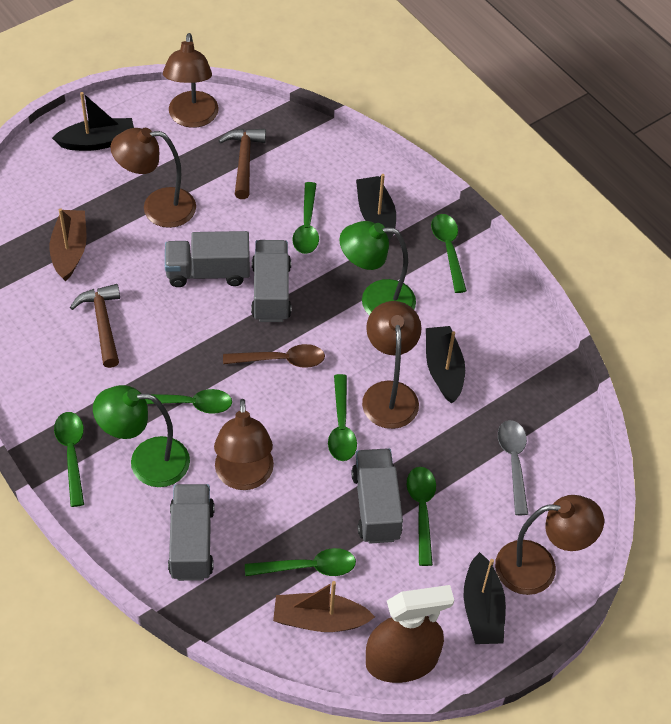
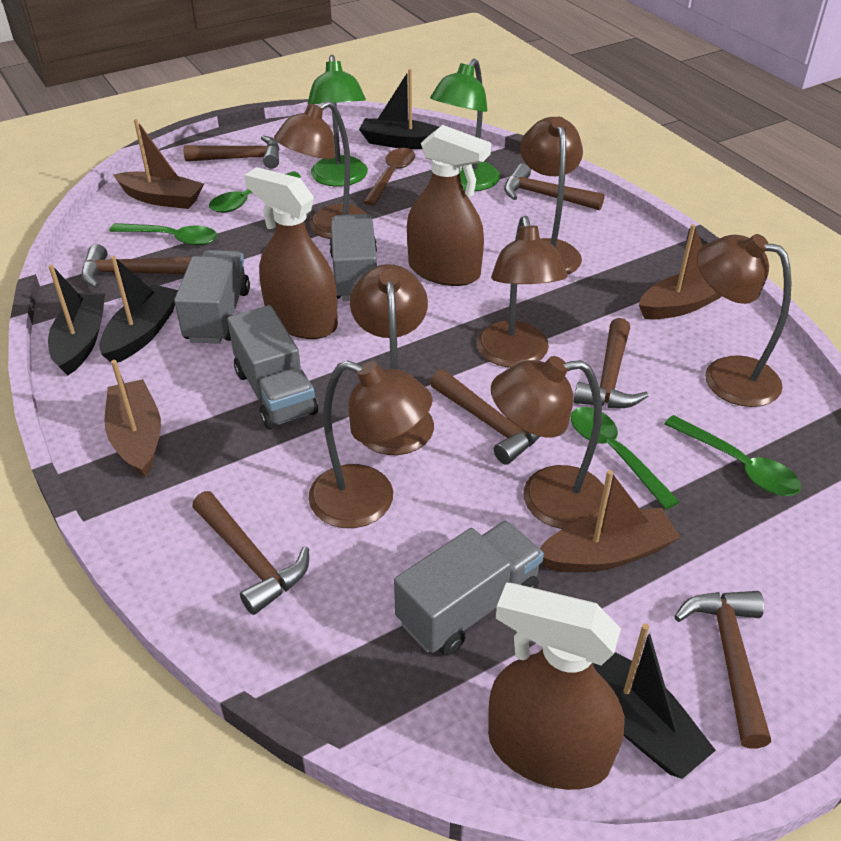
brown boat: [50,208,87,281] [273,581,375,632] = 2 -> [104,360,161,477] [113,119,204,209] [540,470,681,572] [639,224,722,319] = 4
brown hammer: [70,284,120,368] [219,129,266,199] = 2 -> [82,244,192,288] [184,136,280,169] [192,491,309,615] [430,369,541,465] [504,164,605,210] [574,318,649,408] [674,591,771,749] = 7
brown lamp: [110,128,196,228] [163,33,219,128] [214,399,274,490] [362,301,421,429] [495,495,604,595] = 5 -> [274,101,367,239] [308,360,432,528] [350,264,434,455] [477,216,567,368] [491,356,608,529] [520,117,583,275] [697,234,792,407] = 7
brown spray bottle: [366,585,454,683] = 1 -> [244,167,338,339] [407,125,491,286] [488,583,625,790] = 3
green spoon: [54,412,84,507] [145,389,232,414] [245,548,356,576] [292,182,319,254] [328,374,357,461] [407,467,436,566] [431,214,467,293] = 7 -> [110,223,217,246] [209,171,301,213] [571,407,680,510] [664,415,801,496] = 4
grey spoon: [498,420,528,515] = 1 -> none = 0

